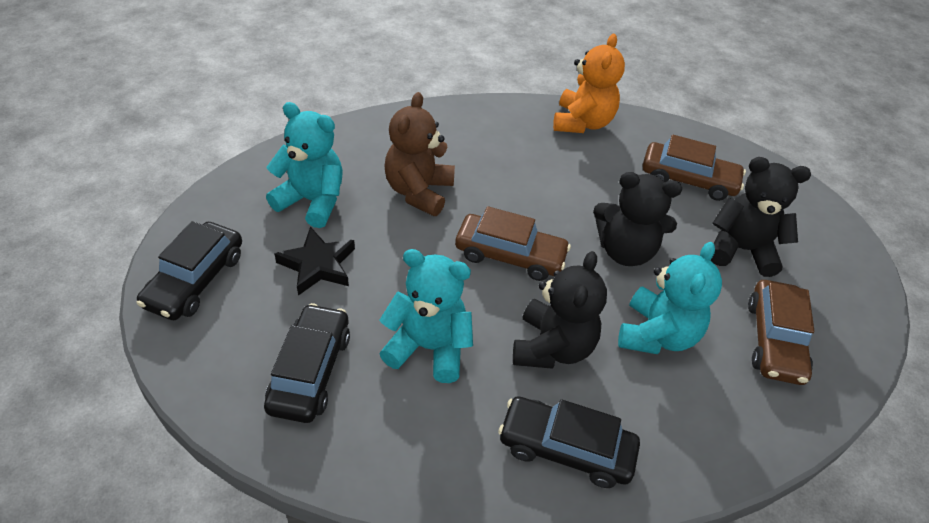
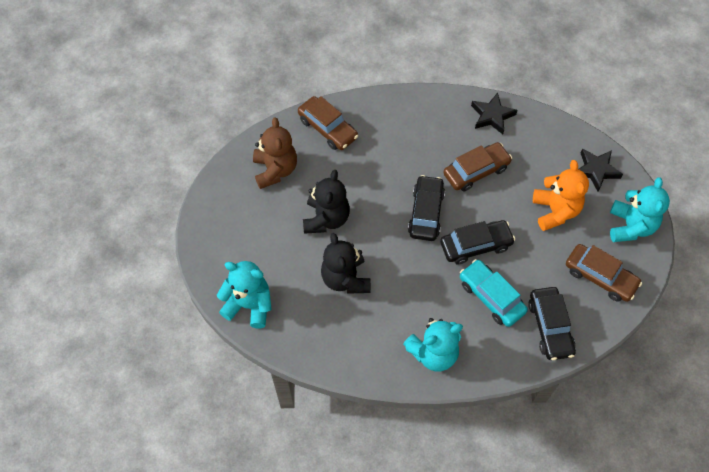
black star: [274,227,355,296] = 1 -> [471,93,518,134] [579,148,623,191] = 2
black teddy bear: [513,251,607,369] [593,172,682,266] [711,157,811,277] = 3 -> [303,170,350,234] [321,233,371,294] = 2
turquoise car: none = 0 -> [460,259,528,327] = 1

